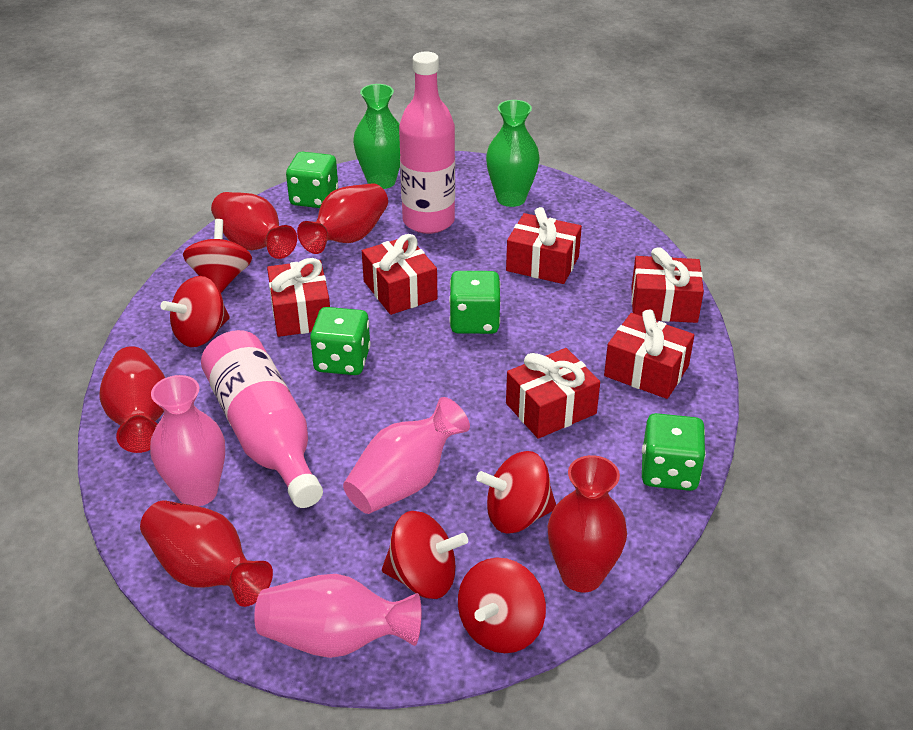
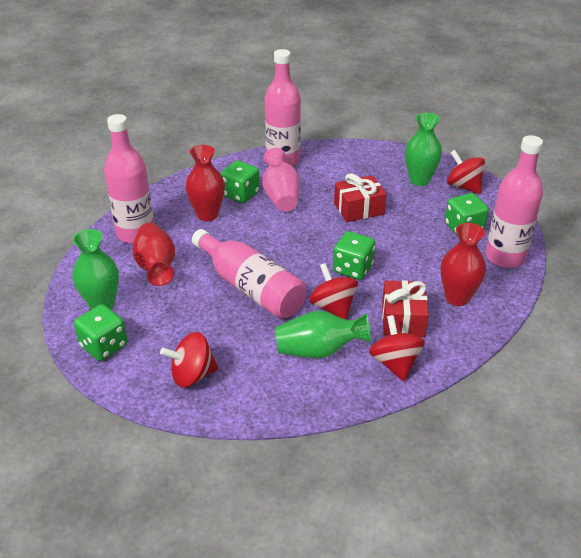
green vase: [353,84,400,189] [486,100,540,207] = 2 -> [73,229,119,310] [275,311,371,358] [405,113,442,186] = 3
pink bottle: [201,330,323,508] [399,52,455,234] = 2 -> [104,114,154,244] [192,229,306,319] [265,49,301,166] [486,135,543,268] = 4
pink vase: [150,375,225,506] [254,574,421,658] [343,397,470,514] = 3 -> [262,148,300,212] = 1
red gift: [267,258,330,337] [362,234,437,315] [506,207,582,284] [506,348,600,439] [604,309,694,399] [631,247,704,323] = 6 -> [334,173,386,222] [382,280,429,337] = 2
red spinning top: [161,276,230,347] [183,219,252,293] [382,511,468,599] [458,557,546,653] [476,451,556,534] = 5 -> [160,332,219,388] [309,263,358,320] [369,315,425,381] [447,150,485,194] = 4
red vase: [100,346,165,453] [140,501,273,607] [211,192,297,259] [297,183,388,254] [547,455,627,592] = 5 -> [133,223,175,286] [186,145,225,221] [441,223,486,306] = 3

